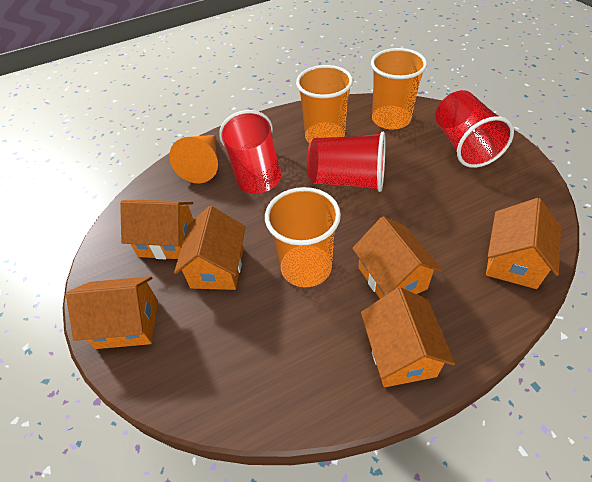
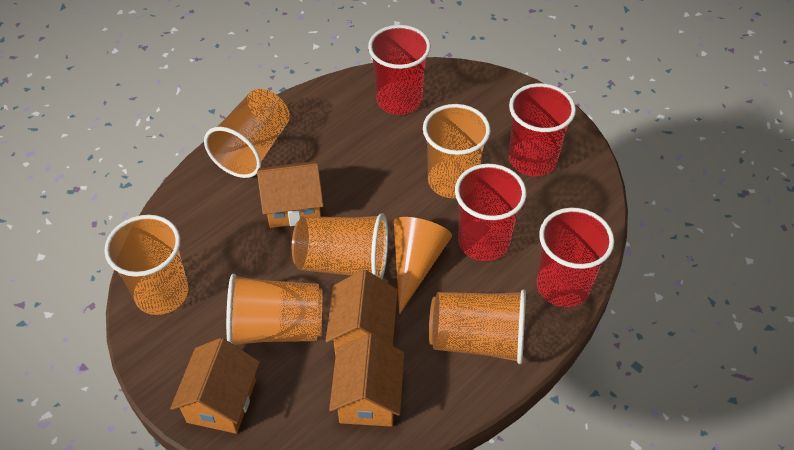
orange cup: [265,187,341,287] [296,65,353,143] [371,48,427,129] = 3 -> [104,215,189,315] [204,89,290,178] [226,274,323,345] [292,213,388,279] [423,104,491,198] [429,290,526,364] = 6
orange house: [66,276,158,349] [120,200,193,259] [174,206,246,290] [352,216,442,299] [361,287,455,387] [486,198,561,289] = 6 -> [170,338,260,434] [257,161,324,228] [326,270,398,356] [329,334,404,427] = 4
red cup: [219,110,281,194] [307,132,386,192] [435,90,514,168] = 3 -> [368,25,431,115] [455,164,526,261] [509,83,576,177] [537,208,614,308] = 4

